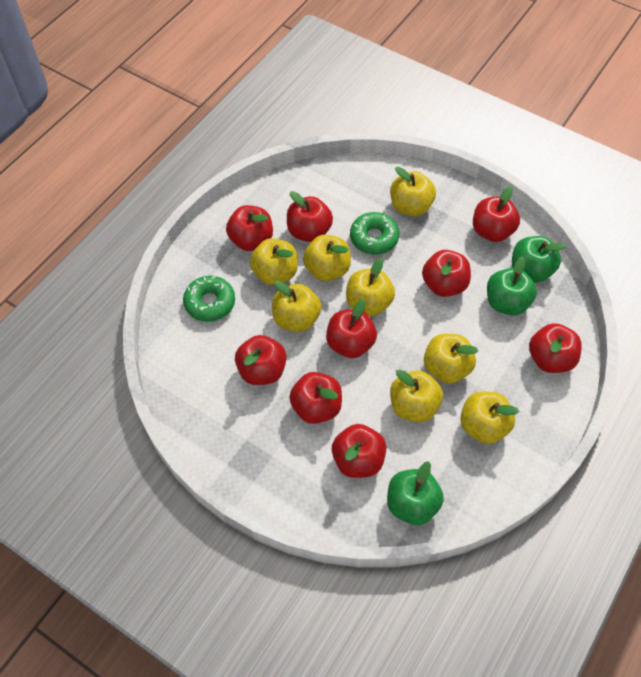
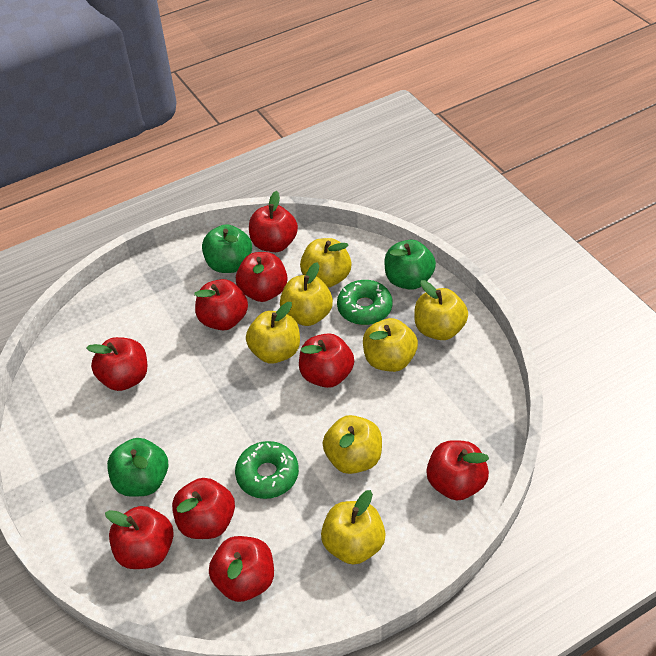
yellow apple: [250,238,298,285] [272,280,321,332] [303,235,351,281] [346,258,395,316] [390,167,436,216] [390,369,443,422] [424,334,478,384] [460,392,519,444] = 8 -> [246,302,300,364] [280,262,333,326] [300,238,352,288] [321,490,386,565] [323,415,382,474] [363,318,418,372] [414,280,468,340] = 7

